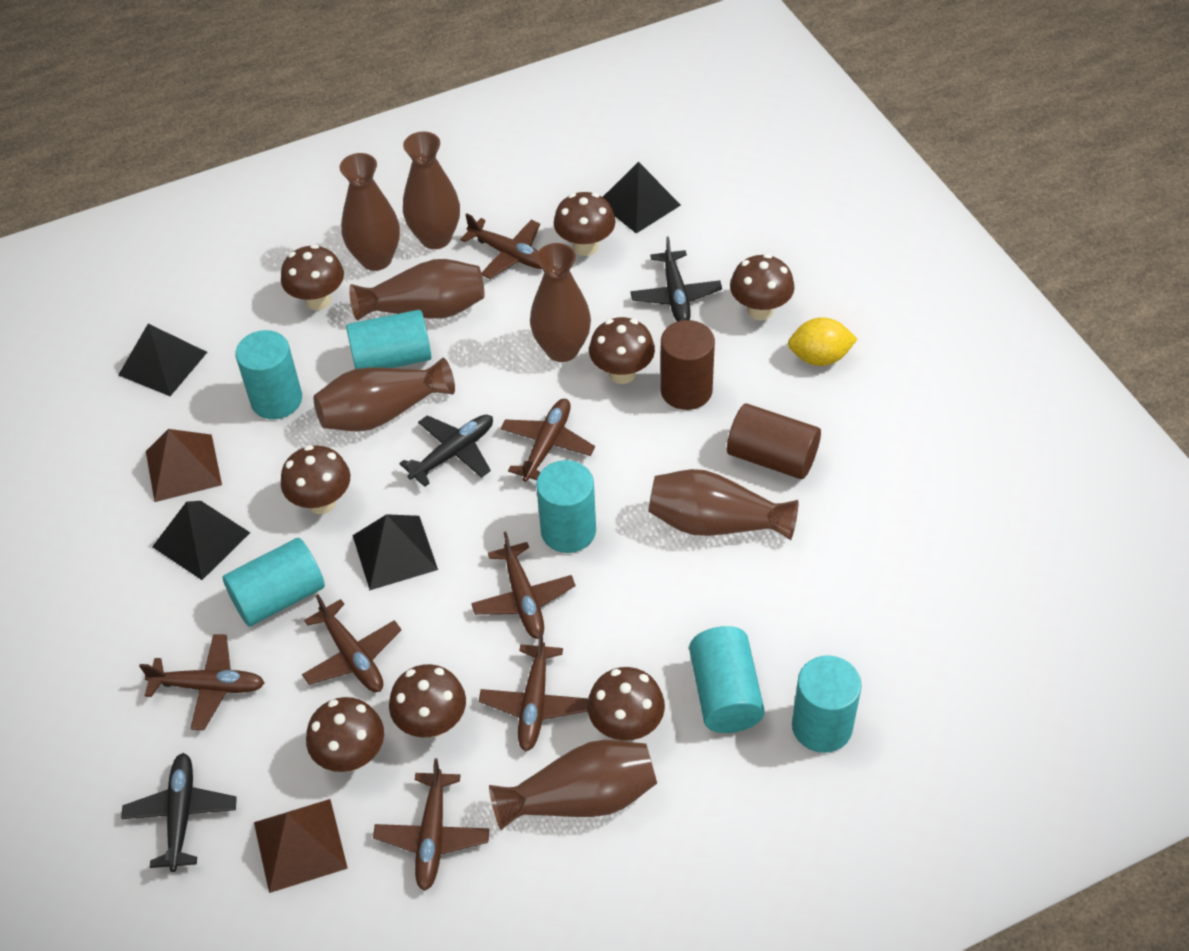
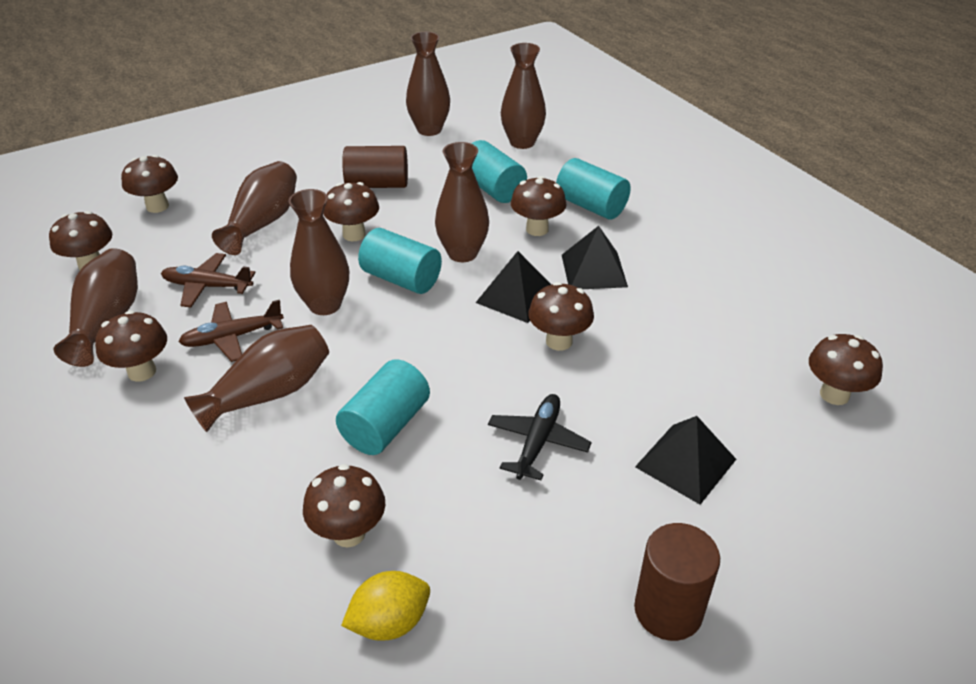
black plane: [121,753,237,872] [399,415,493,487] [630,236,722,322] = 3 -> [488,394,592,480] = 1
black pyramid: [118,324,207,396] [152,501,250,580] [352,514,438,590] [603,162,681,233] = 4 -> [476,251,552,323] [562,226,628,289] [635,416,736,505] = 3
brown plane: [139,634,265,730] [302,594,401,692] [373,759,489,891] [460,213,542,279] [471,532,575,639] [479,631,588,752] [500,399,595,482] = 7 -> [161,253,256,307] [178,300,284,362] = 2
brown pyramid: [146,429,222,502] [254,799,348,893] = 2 -> none = 0
turquoise cylinder: [223,538,325,626] [235,330,302,419] [346,310,432,369] [536,460,596,553] [689,626,765,733] [792,655,862,753] = 6 -> [336,359,430,455] [358,228,442,294] [471,140,527,203] [556,158,631,219] = 4

